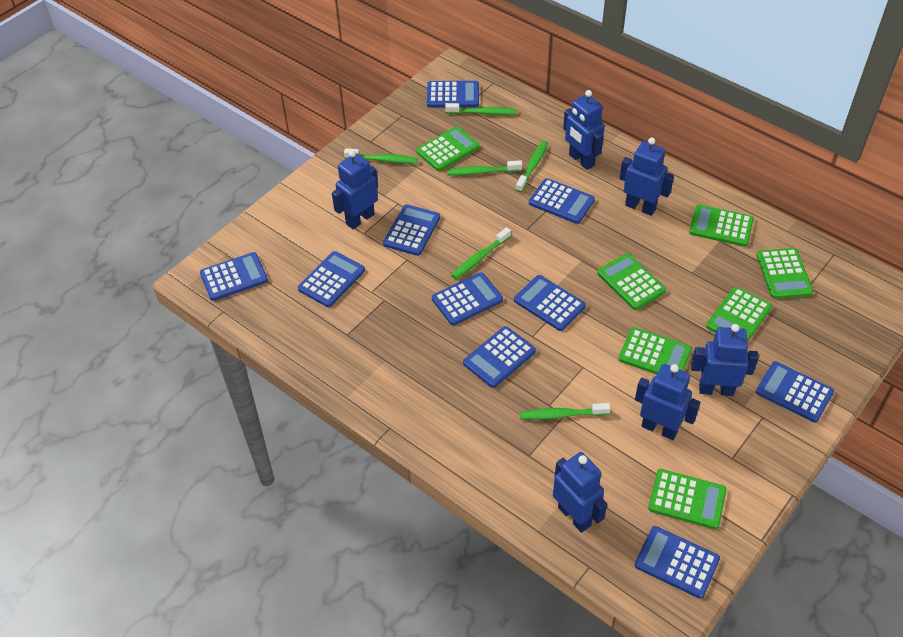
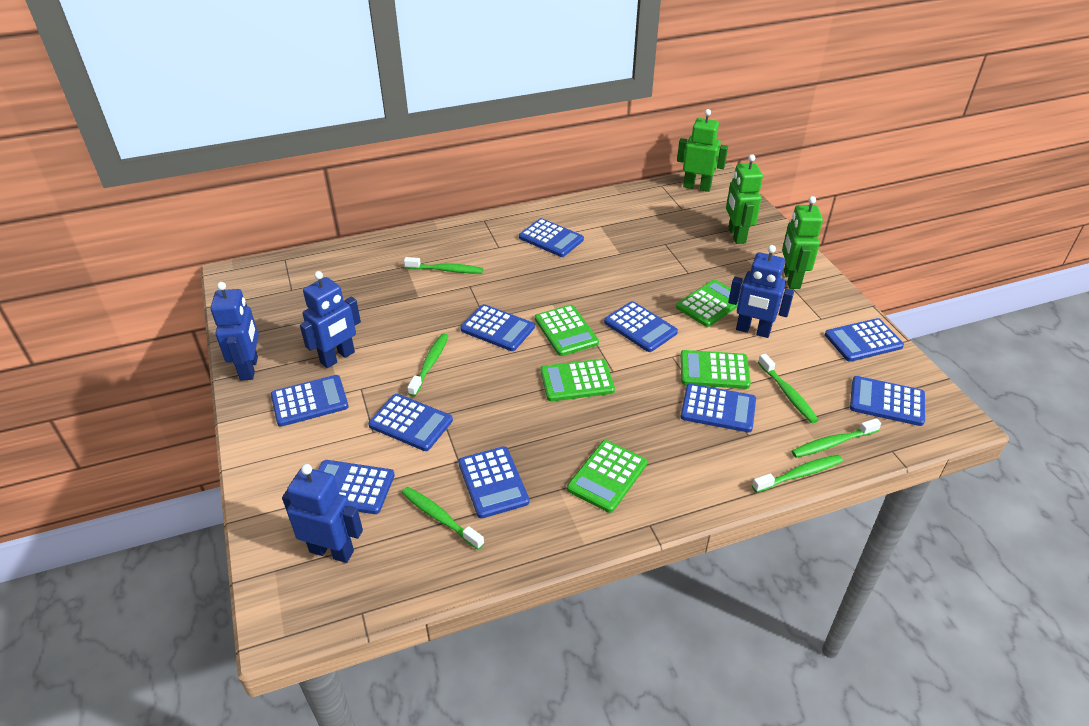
blue robot: [332,150,378,229] [553,452,607,533] [563,90,605,170] [620,138,674,216] [635,364,700,440] [691,324,759,396] = 6 -> [211,282,259,381] [282,464,363,563] [300,271,361,368] [728,245,794,338] = 4
green calculator: [416,126,480,171] [597,253,666,310] [619,327,692,374] [648,469,726,529] [689,205,754,247] [706,287,772,342] [756,248,813,299] = 7 -> [535,305,599,356] [540,359,615,402] [567,440,647,513] [676,279,739,327] [680,350,751,389] = 5
green robot: none = 0 -> [677,109,728,192] [726,154,763,244] [782,196,823,289] = 3

